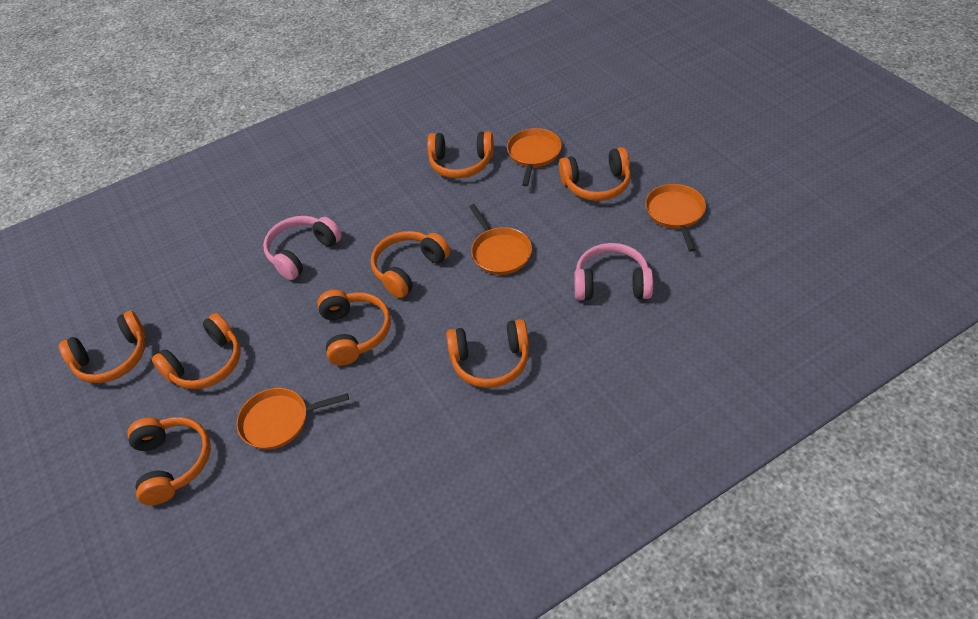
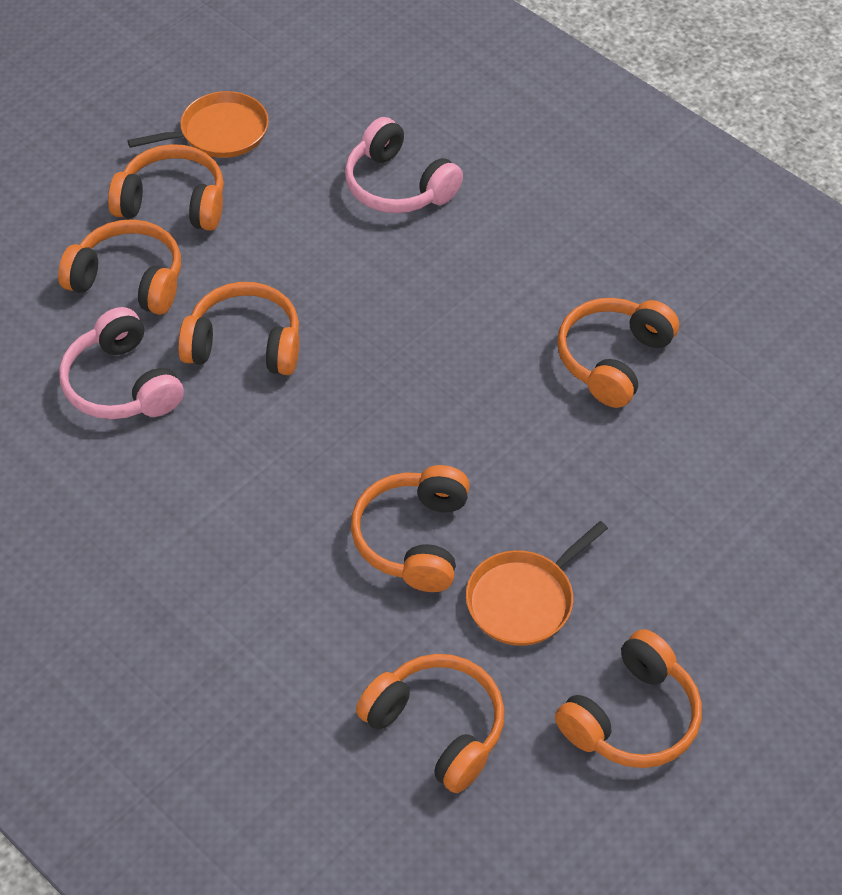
orange headphones: [59,311,146,383] [127,417,211,505] [152,313,241,389] [317,290,391,366] [371,231,450,298] [427,131,494,179] [446,319,529,388] [559,147,631,201] = 8 -> [58,219,181,315] [108,144,224,231] [178,282,299,375] [351,465,470,592] [356,654,504,793] [555,629,702,768] [557,298,679,408] = 7
orange pan: [236,388,349,450] [469,204,532,275] [507,128,562,186] [645,184,706,252] = 4 -> [127,91,269,158] [466,521,608,646] = 2

